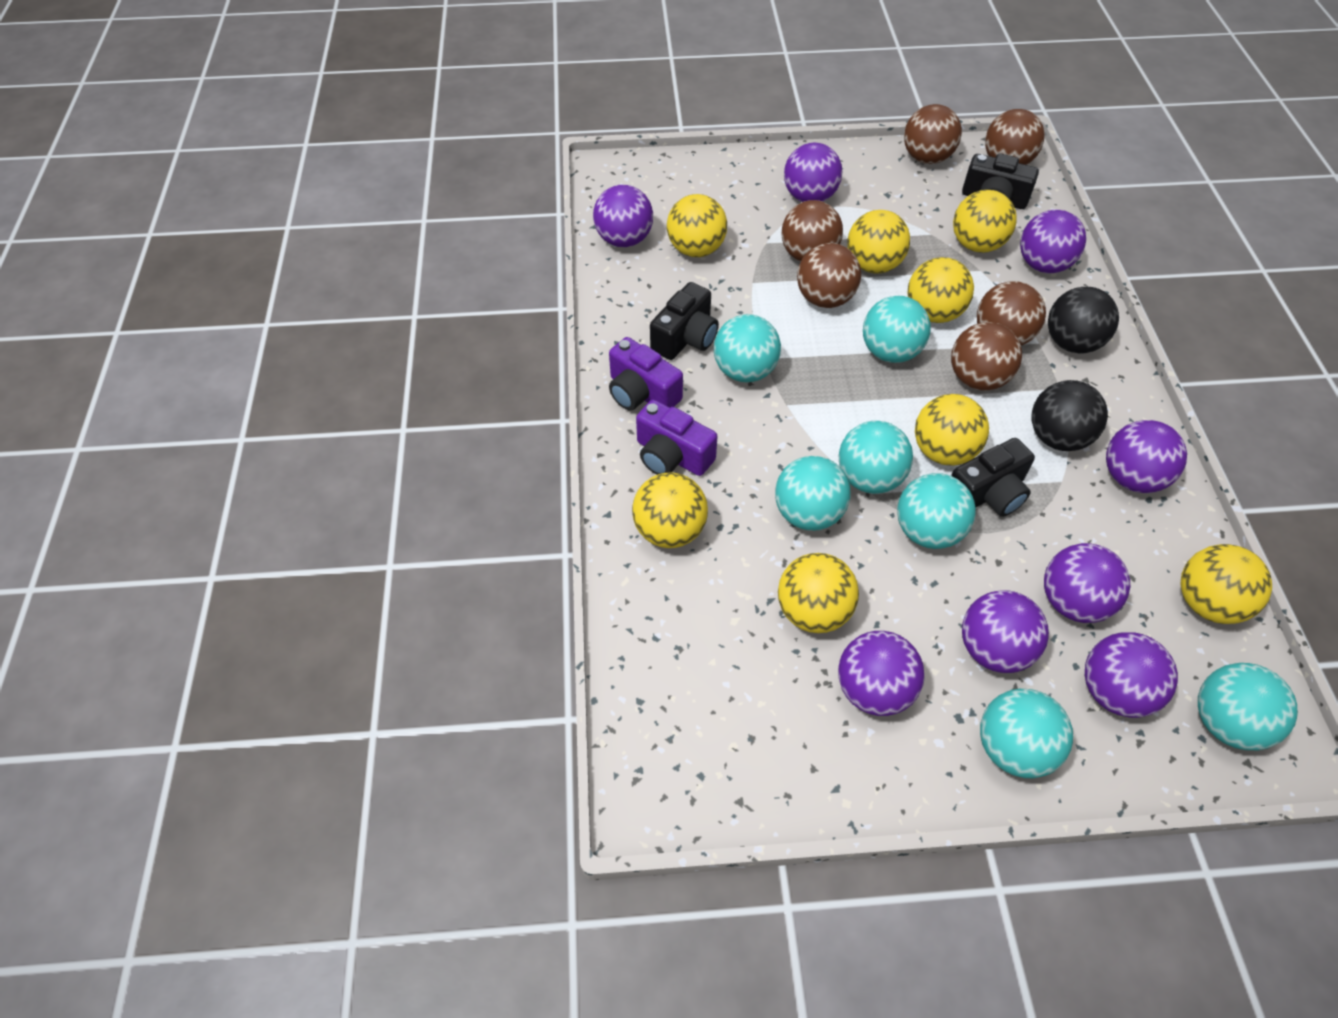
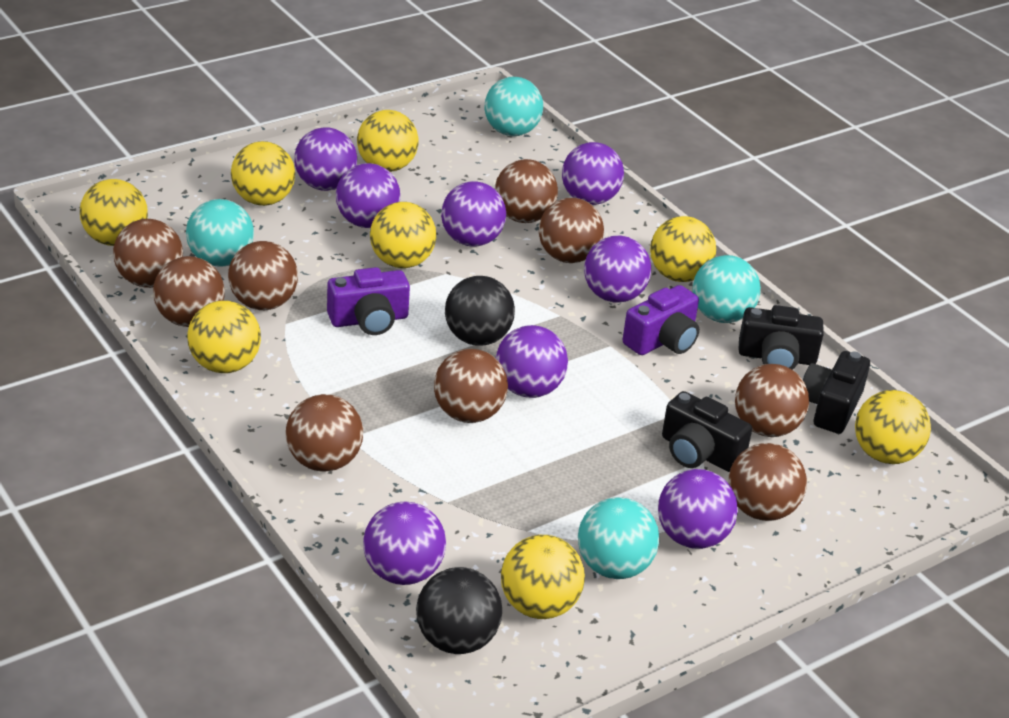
brown ball: [781,200,843,262] [797,243,861,308] [904,104,962,164] [951,322,1022,391] [977,281,1046,346] [985,109,1045,165] = 6 -> [113,219,183,288] [153,256,225,327] [228,241,298,310] [286,394,363,472] [434,349,508,423] [495,159,558,223] [539,198,604,263] [728,443,807,521] [735,364,809,437] = 9
turquoise ball: [714,314,781,382] [775,456,851,531] [839,421,913,494] [863,296,930,363] [897,473,976,549] [980,689,1073,778] [1198,663,1297,750] = 7 -> [186,199,254,267] [484,77,543,136] [578,497,659,579] [693,255,761,323] = 4

